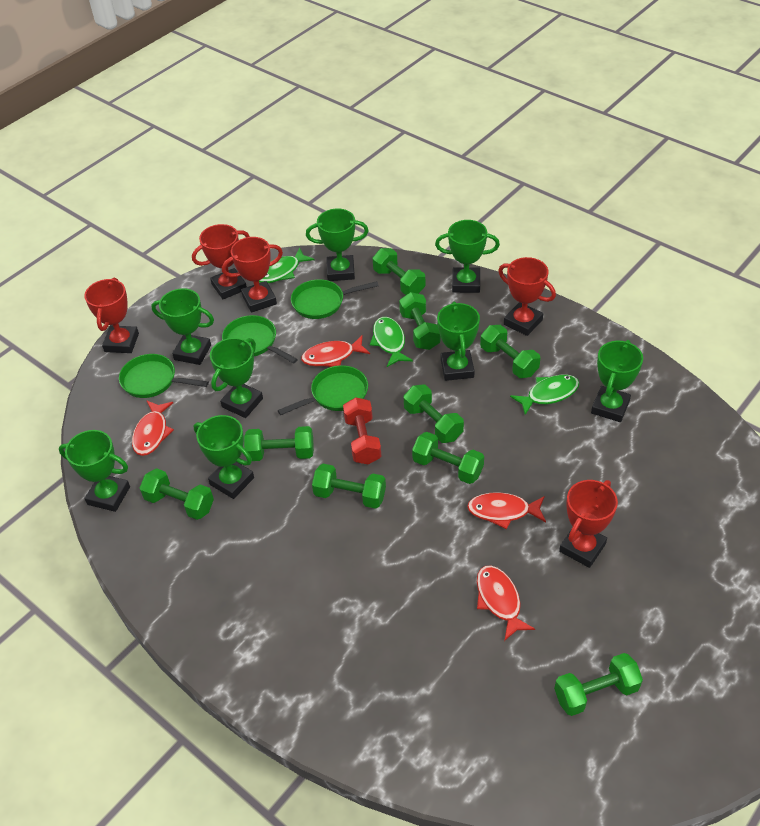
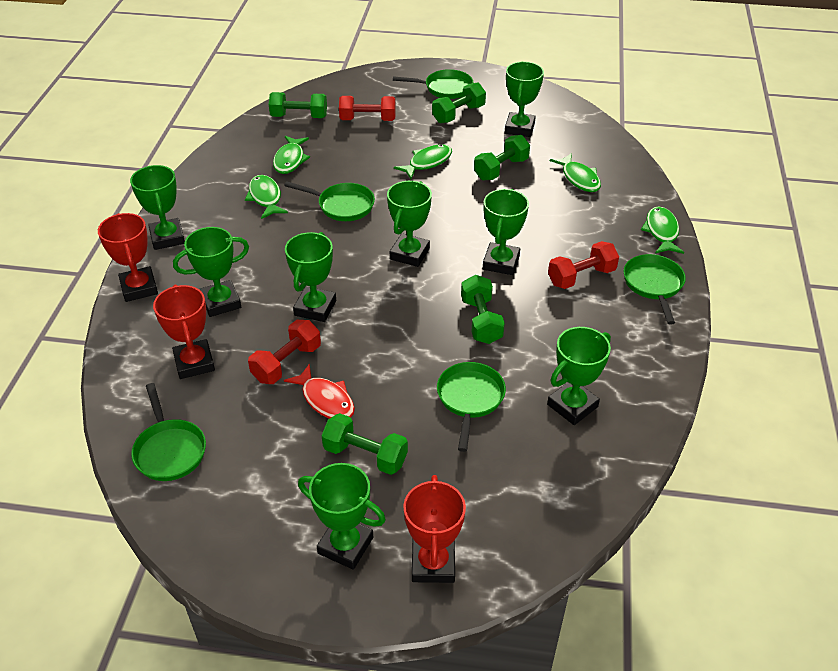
green dumbbell: [140,468,214,520] [244,426,314,461] [312,464,386,509] [373,248,425,295] [399,292,441,350] [404,385,464,443] [412,432,484,484] [480,325,540,378] [554,653,643,716] = 9 -> [269,92,327,118] [322,413,408,475] [432,82,486,123] [461,275,505,344] [474,135,530,180] = 5
green fish: [259,247,315,283] [370,317,413,367] [510,375,579,415] = 3 -> [245,175,288,219] [273,136,310,174] [394,144,452,179] [550,153,601,192] [641,206,684,254] = 5
green pan: [119,354,209,398] [222,315,298,364] [278,365,368,415] [291,279,379,319] = 4 -> [131,383,206,481] [284,181,375,221] [393,69,474,99] [437,362,506,452] [623,254,686,325] = 5
red dumbbell: [343,397,381,464] = 1 -> [248,320,321,384] [339,96,396,121] [548,241,619,289] = 3
red fish: [132,400,174,456] [301,335,370,367] [467,492,546,529] [477,565,535,641] = 4 -> [284,364,355,419] = 1
red trophy: [84,278,139,353] [192,224,250,299] [222,237,283,312] [498,257,556,336] [559,480,618,568] = 5 -> [98,213,158,302] [153,284,215,379] [403,475,466,583] = 3

